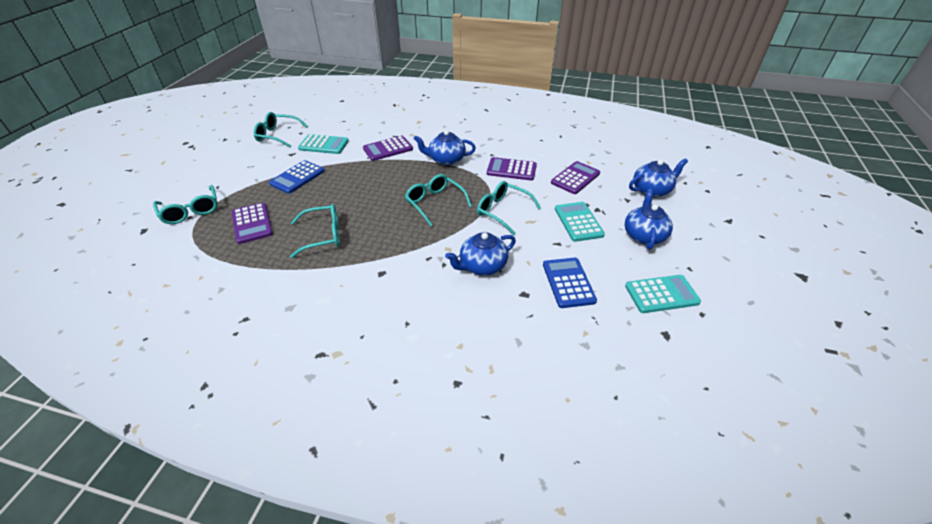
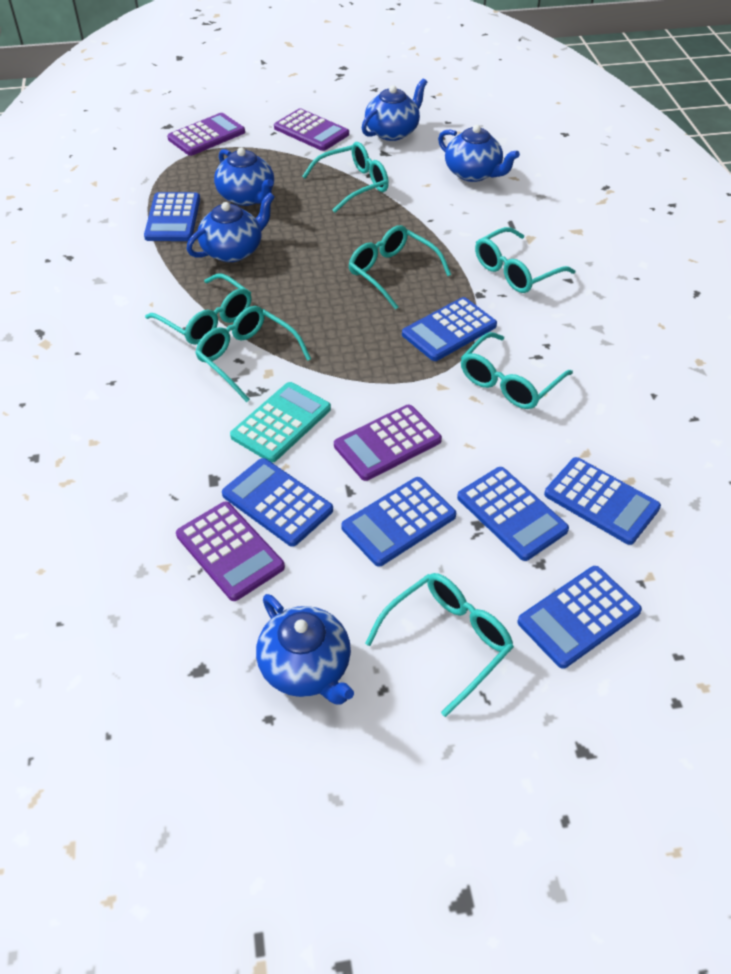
blue calculator: [269,160,324,194] [543,258,597,308] = 2 -> [144,192,200,241] [222,458,333,547] [341,477,456,567] [402,297,497,361] [457,467,569,561] [517,566,642,669] [544,457,661,545] = 7
blue teapot: [414,130,476,166] [445,232,516,276] [625,189,673,250] [629,158,688,197] = 4 -> [187,192,275,262] [214,148,274,206] [256,594,354,705] [362,78,427,141] [438,125,520,182] = 5
turquoise calculator: [298,134,349,154] [555,202,605,242] [625,275,701,313] = 3 -> [230,382,331,463] = 1
turquoise glasses: [153,185,218,224] [253,112,308,147] [290,204,340,258] [405,174,472,226] [477,181,541,235] = 5 -> [145,273,252,345] [195,306,311,402] [302,142,389,213] [348,225,451,310] [365,573,514,717] [461,332,573,409] [475,227,575,293] = 7

